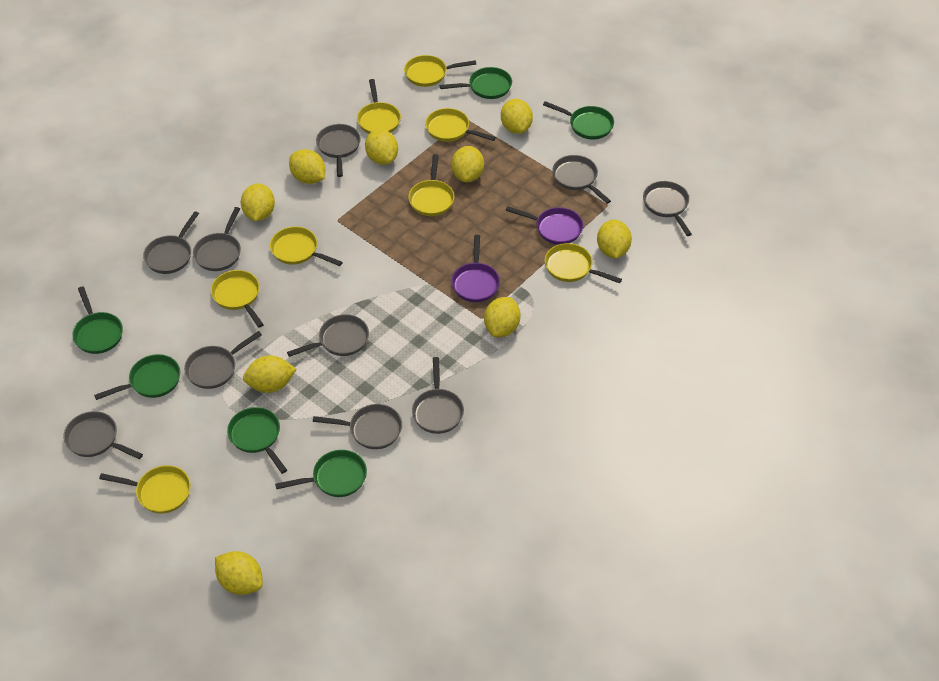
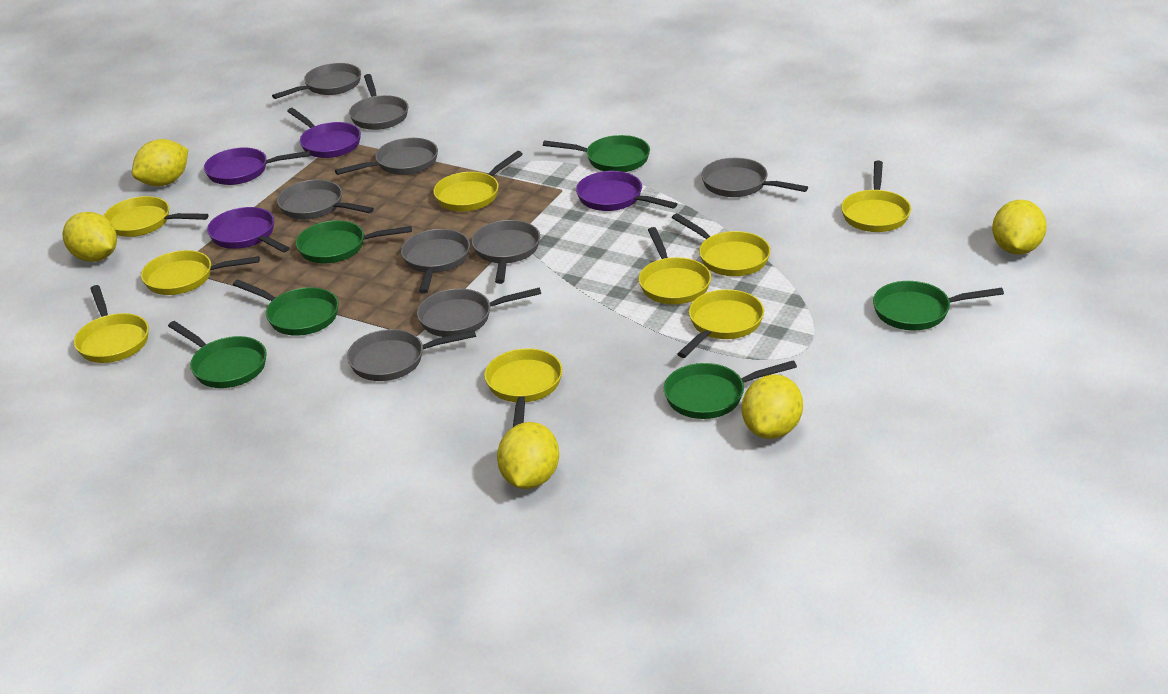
grey pan: [63,411,143,459] [143,211,199,274] [184,331,262,389] [193,207,241,271] [287,314,369,357] [313,404,402,449] [316,124,361,177] [412,357,464,434] [552,155,611,204] [643,181,692,236] = 10 -> [272,63,361,99] [277,180,374,220] [335,138,438,175] [347,329,476,381] [349,74,409,130] [401,229,470,294] [417,288,541,337] [472,220,540,284] [701,158,808,197] = 9
purple pan: [451,235,500,302] [506,206,583,245] = 2 -> [204,147,310,185] [207,207,290,253] [287,108,361,158] [576,171,677,211] = 4
yellow lemon: [215,551,263,595] [241,183,275,221] [243,355,296,393] [289,149,325,184] [365,129,398,165] [451,146,484,182] [484,297,520,337] [501,99,533,134] [597,219,632,258] = 9 -> [63,212,117,262] [132,139,188,186] [497,422,559,489] [742,374,803,439] [992,200,1047,255] = 5
yellow pan: [99,465,191,514] [211,270,264,327] [270,226,343,266] [357,79,401,134] [404,55,476,87] [408,154,454,216] [425,108,496,142] [545,243,622,284] = 8 -> [74,285,149,363] [104,196,209,237] [141,250,260,295] [433,151,523,212] [484,348,563,427] [639,227,711,304] [672,213,771,276] [677,289,764,358] [841,161,911,232] = 9

